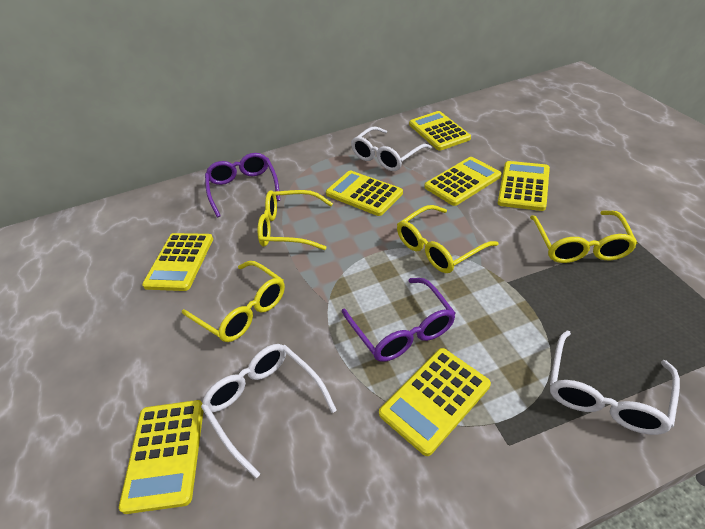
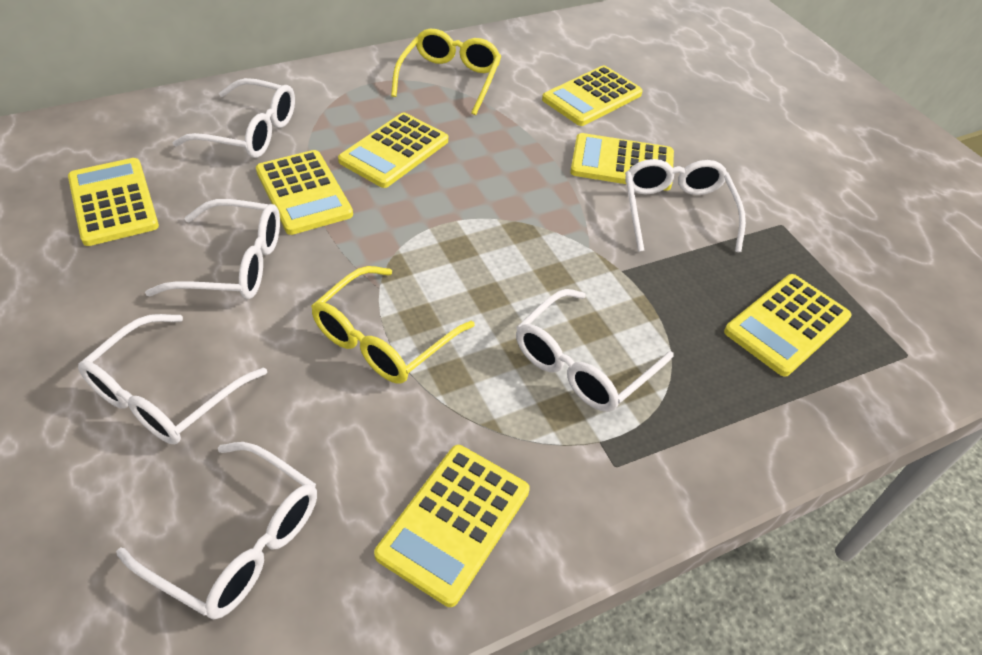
purple glasses: [205,153,280,217] [342,278,456,362] = 2 -> none = 0
white glasses: [201,344,337,478] [351,127,432,171] [550,330,680,435] = 3 -> [78,314,267,444] [116,442,317,620] [145,199,280,299] [173,78,295,158] [516,289,674,412] [625,159,746,252] = 6
yellow glasses: [182,261,285,342] [258,190,333,250] [397,205,499,273] [530,211,638,263] = 4 -> [311,266,475,383] [391,29,501,115] = 2

